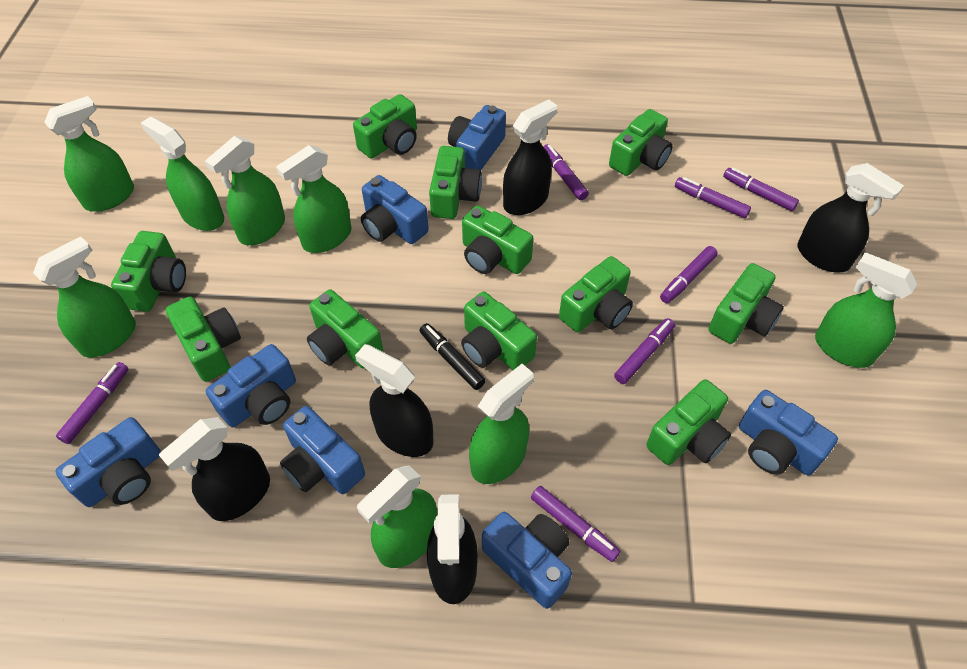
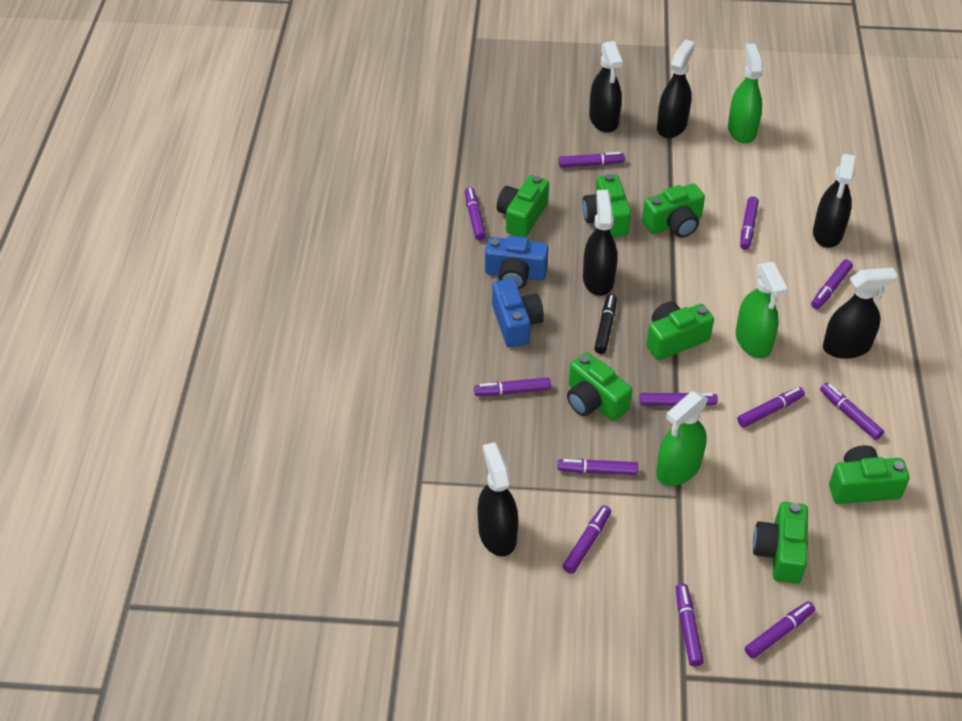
black spray bottle: [159,417,270,521] [355,344,434,457] [427,494,478,604] [503,100,557,215] [797,163,904,272] = 5 -> [478,442,518,556] [583,190,617,296] [589,41,623,133] [657,39,695,138] [813,154,855,248] [823,268,897,359] = 6
blue camera: [55,417,161,507] [206,344,296,427] [280,406,365,494] [361,175,429,244] [448,105,506,170] [482,512,572,609] [739,390,838,476] = 7 -> [485,236,549,289] [492,278,544,348] = 2
green camera: [111,231,186,312] [166,297,241,382] [307,290,383,369] [353,94,417,159] [429,146,482,219] [461,292,537,370] [462,205,533,274] [559,256,633,332] [609,109,673,176] [646,379,731,465] [709,263,784,344] = 11 -> [497,175,549,237] [567,352,632,421] [582,174,631,237] [642,183,705,238] [646,301,714,360] [753,502,808,584] [829,445,909,504] = 7
green spray bottle: [33,236,136,357] [44,96,134,212] [141,116,224,231] [205,136,285,245] [276,145,352,253] [357,465,437,568] [469,364,534,484] [815,252,917,368] = 8 -> [656,391,708,486] [728,44,763,144] [736,262,788,359] = 3
purple marker: [56,362,129,444] [531,486,620,562] [543,144,589,200] [614,318,675,384] [660,246,718,303] [675,177,751,218] [723,168,799,211] = 7 -> [465,187,486,241] [474,377,551,396] [557,459,638,475] [559,152,625,167] [563,505,611,574] [640,393,718,406] [676,584,704,666] [737,387,805,427] [740,196,759,250] [745,601,815,659] [811,259,853,309] [820,383,884,440] = 12

